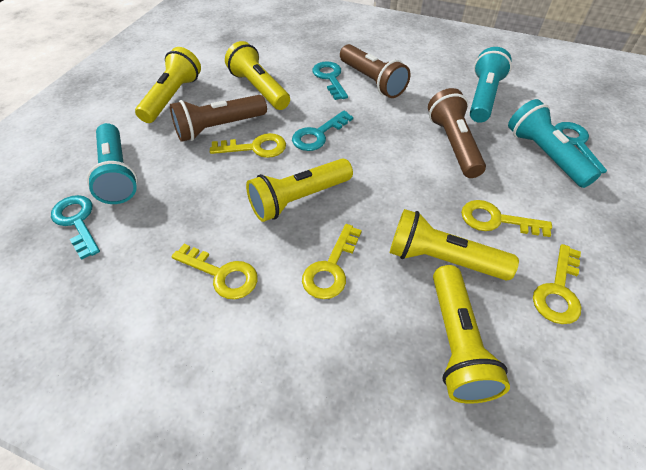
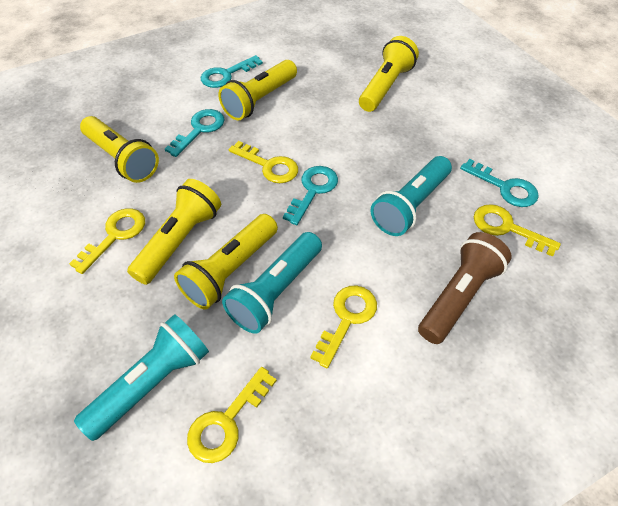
brown flashlight: [170,95,267,142] [340,44,410,98] [428,88,486,178] = 3 -> [418,232,512,344] = 1

